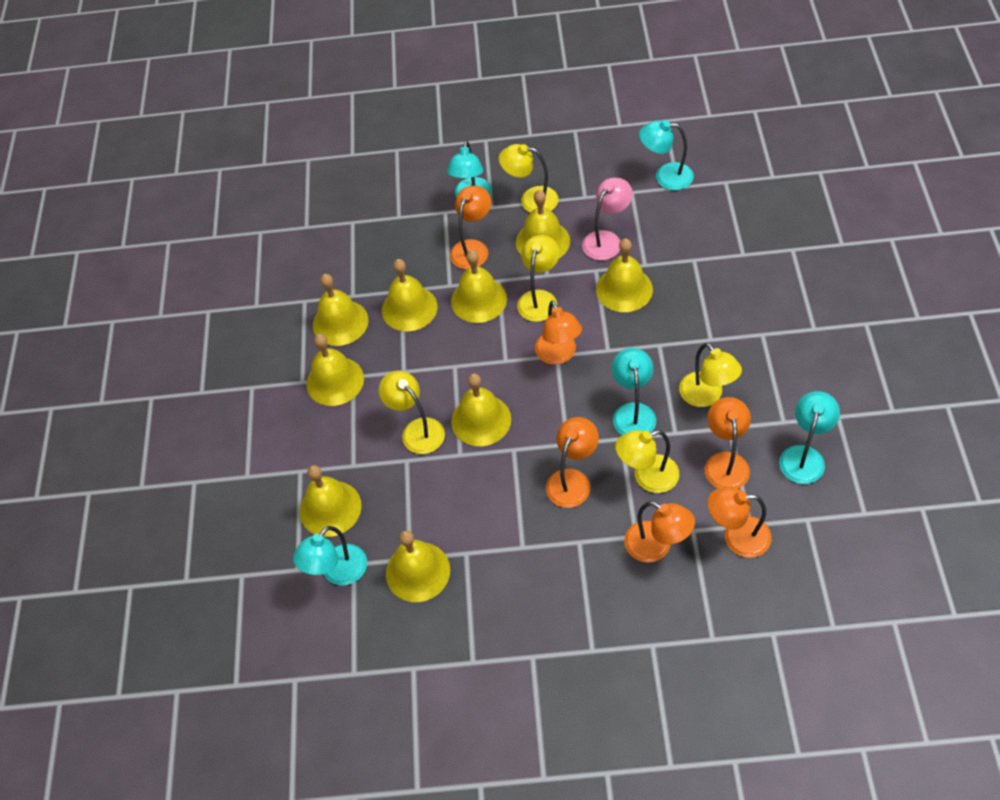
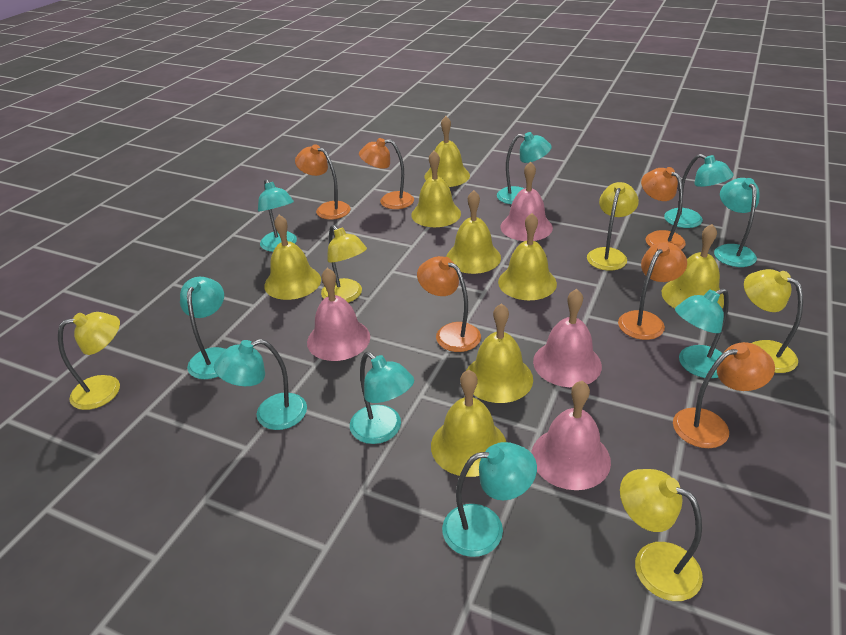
pink bell: none = 0 -> [307,268,370,361] [501,161,553,241] [532,381,611,490] [533,289,602,387] = 4
pink lamp: [582,178,633,260] = 1 -> none = 0
turquoise lamp: [293,526,367,586] [447,140,492,198] [612,348,656,435] [639,120,694,190] [779,391,840,484] = 5 -> [180,277,226,379] [214,339,307,430] [258,179,297,252] [350,352,414,444] [442,442,537,557] [497,132,552,204] [664,154,734,228] [675,288,729,378] [714,178,760,267] = 9
yellow bell: [300,465,362,537] [306,334,364,406] [313,274,368,346] [382,259,438,331] [386,530,450,602] [451,250,507,323] [451,373,511,446] [516,190,570,258] [596,238,653,312] = 9 -> [264,215,321,300] [411,151,461,227] [425,116,470,187] [431,370,506,477] [446,190,501,274] [466,303,533,403] [498,213,557,300] [662,224,724,308] = 8

